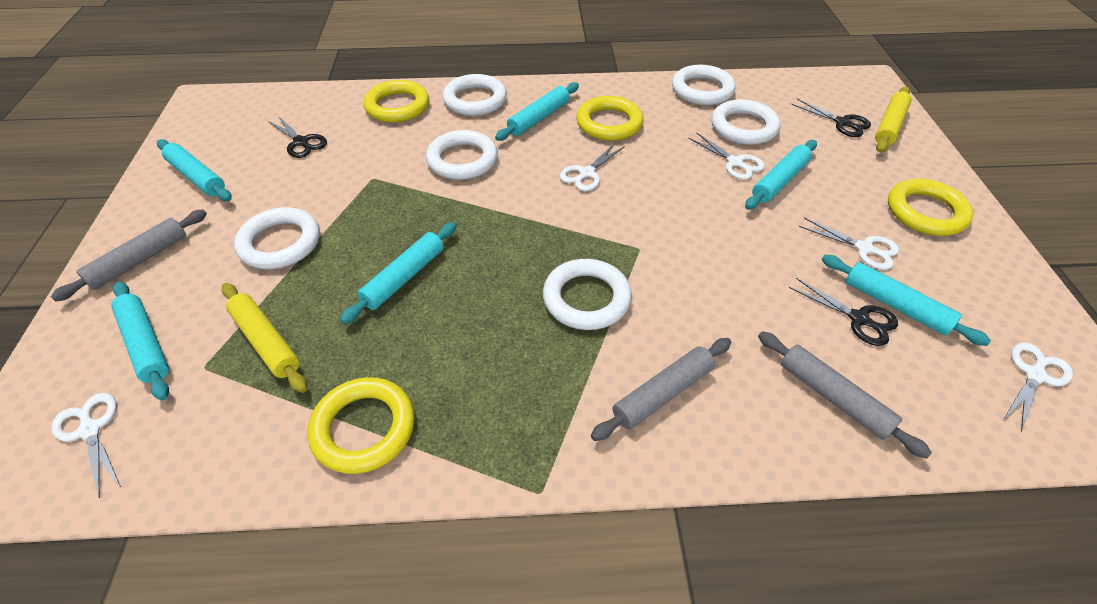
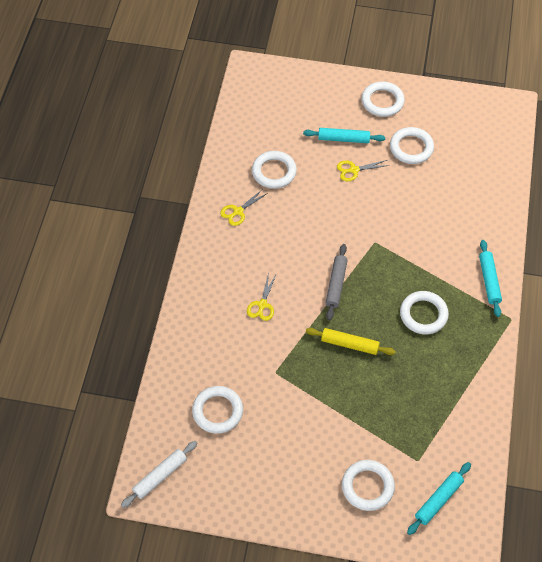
black scissors: [268,116,327,158] [789,278,898,346] [791,99,871,137] = 3 -> none = 0
grey rolling pin: [51,209,207,302] [591,338,731,441] [758,331,932,459] = 3 -> [326,244,348,320] = 1
turquoise rolling pin: [111,281,169,400] [157,139,232,201] [340,222,456,324] [495,82,579,141] [745,140,817,210] [822,255,991,346] = 6 -> [303,128,385,143] [407,462,471,535] [479,240,502,317] = 3
white rolling pin: none = 0 -> [121,441,197,508] = 1
white scissors: [51,393,121,498] [560,143,625,191] [688,132,765,180] [799,218,900,270] [1004,342,1073,431] = 5 -> none = 0
yellow ring: [307,377,415,474] [364,80,429,122] [576,96,643,141] [888,179,973,236] = 4 -> none = 0
yellow rolling pin: [222,283,307,393] [875,87,912,153] = 2 -> [306,328,396,355] = 1
yellow scissors: none = 0 -> [220,189,268,226] [247,273,277,321] [337,160,390,182] = 3

